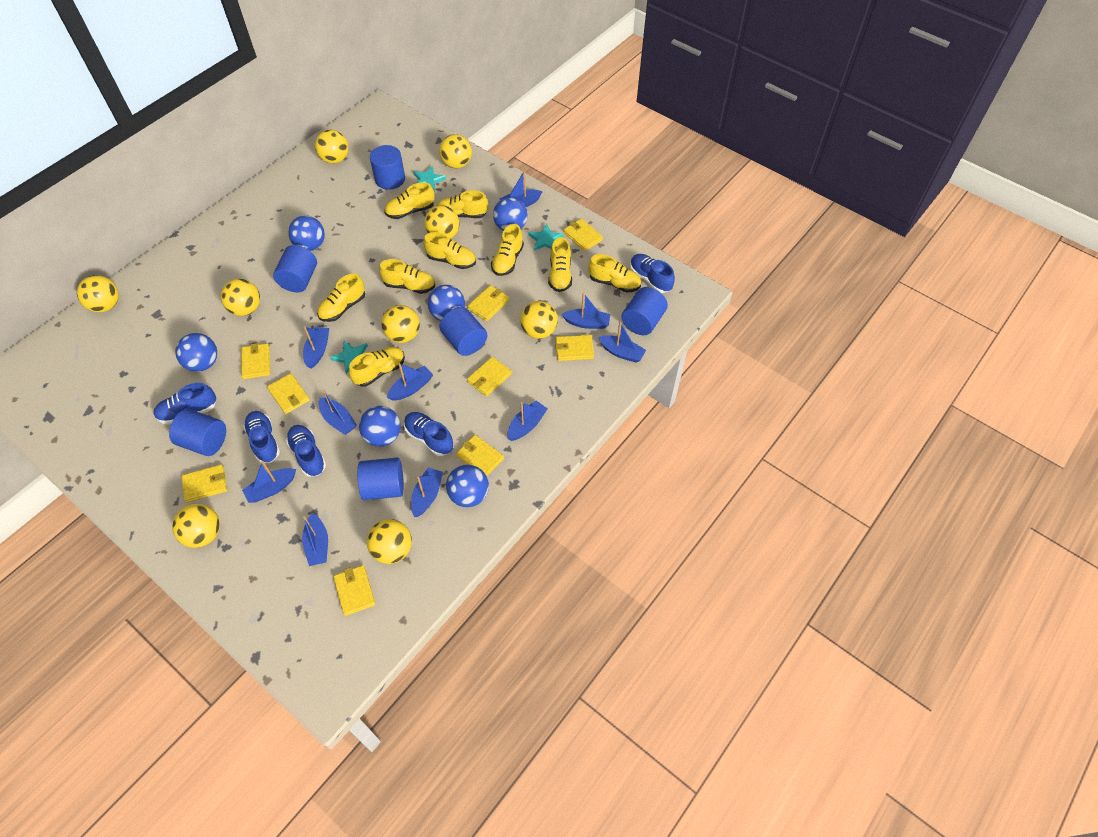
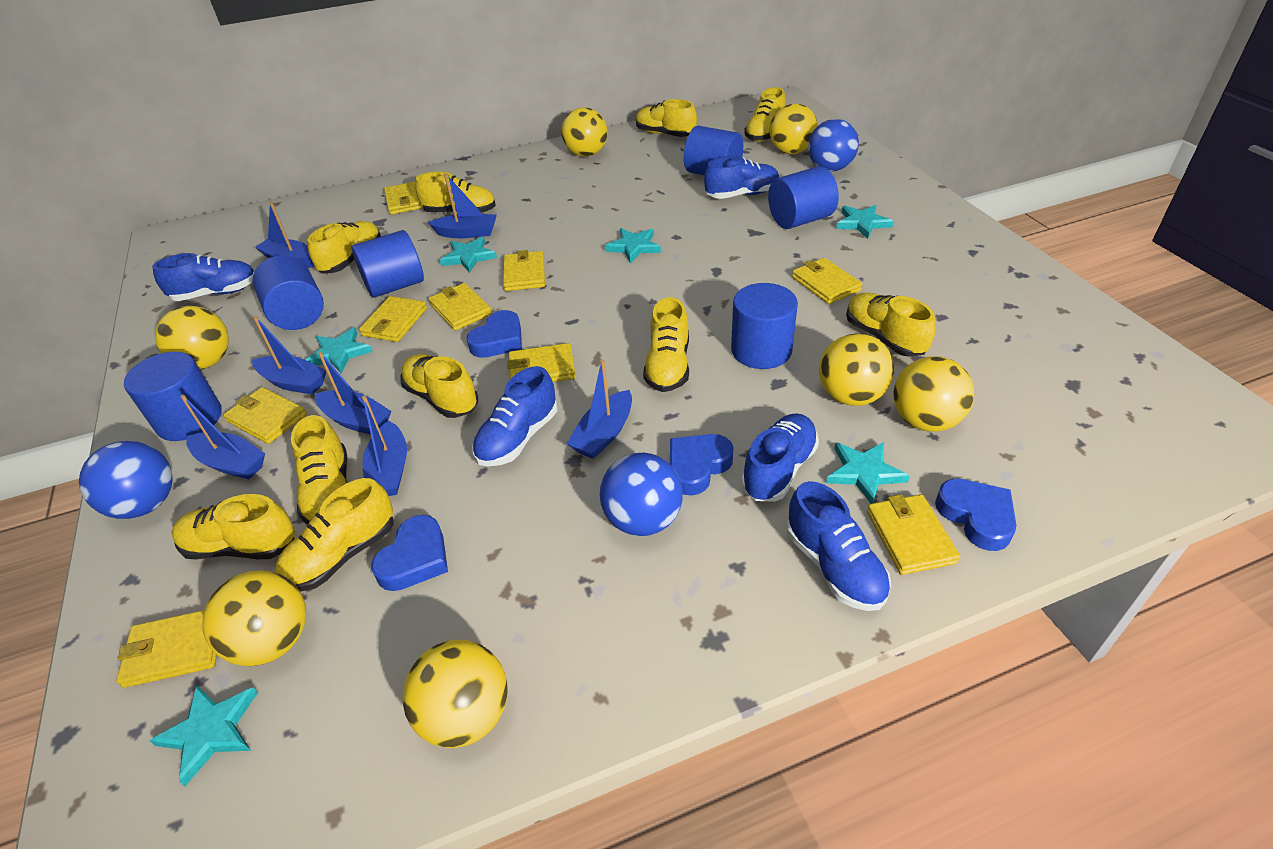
blue ball: [175,333,217,372] [288,216,325,251] [359,406,401,447] [428,285,465,321] [446,465,489,507] [493,197,528,231] = 6 -> [79,441,173,519] [599,453,683,536] [808,119,859,171] = 3
blue boat: [242,461,296,503] [302,513,328,566] [303,326,329,369] [319,390,357,435] [387,363,433,401] [411,468,443,517] [499,171,543,207] [507,401,548,441] [562,293,610,329] [598,322,646,363] = 10 -> [180,395,265,479] [252,316,326,395] [255,202,313,268] [315,352,391,435] [362,395,407,496] [428,174,497,238] [567,359,632,459] = 7
blue heart: none = 0 -> [371,515,448,591] [467,310,522,358] [670,434,733,495] [935,479,1016,551] = 4
turquoise star: [330,341,368,374] [413,166,446,192] [528,224,564,251] = 3 -> [150,685,258,786] [306,327,373,373] [440,237,497,273] [605,228,661,263] [826,442,910,504] [836,205,894,238] = 6
yellow ball: [77,275,119,312] [172,504,220,548] [221,279,260,316] [315,129,348,164] [367,519,412,564] [381,305,420,343] [425,205,459,239] [439,134,472,168] [520,301,558,339] = 9 -> [155,306,229,370] [203,570,306,666] [402,640,507,748] [562,107,607,156] [769,104,817,154] [819,333,894,406] [893,356,974,432] = 7
yellow shoe: [317,273,365,322] [349,347,405,387] [379,259,435,294] [384,182,435,219] [423,232,476,269] [437,190,488,218] [491,224,524,276] [548,237,572,292] [588,254,641,292] = 9 -> [171,494,295,560] [275,478,394,591] [291,415,347,525] [307,221,381,273] [400,354,478,418] [415,171,496,213] [636,99,697,137] [643,297,689,392] [744,87,786,142] [846,293,936,357] = 10

